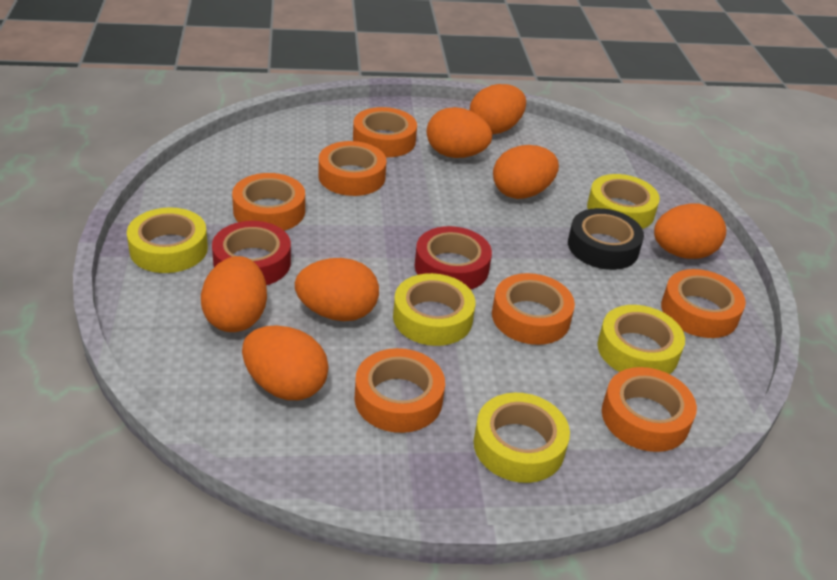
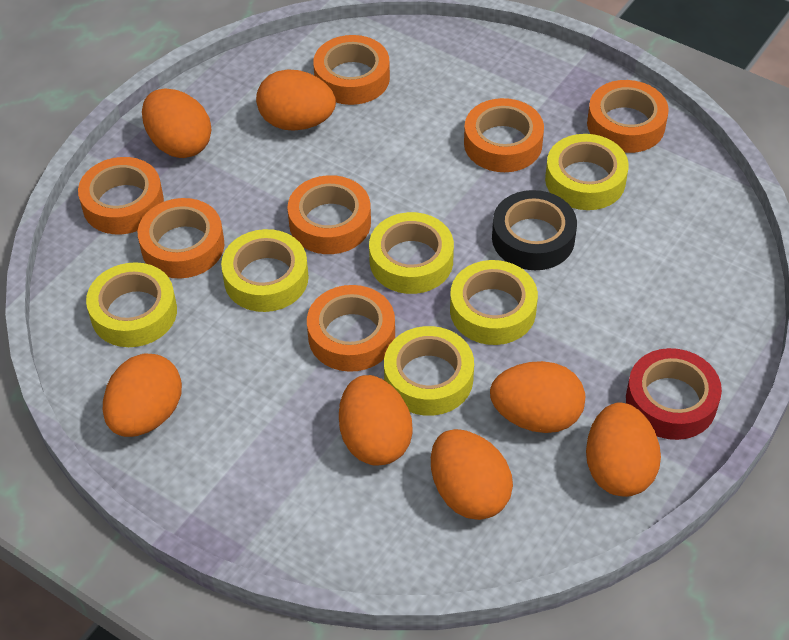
red tape: [212,221,291,285] [415,226,492,290] = 2 -> [626,348,722,440] = 1
yellow tape: [127,207,208,273] [393,273,475,346] [474,393,570,483] [587,174,660,229] [597,305,685,374] = 5 -> [86,262,177,347] [221,229,309,312] [369,212,454,294] [384,326,474,416] [450,260,538,345] [545,134,629,210] = 6

